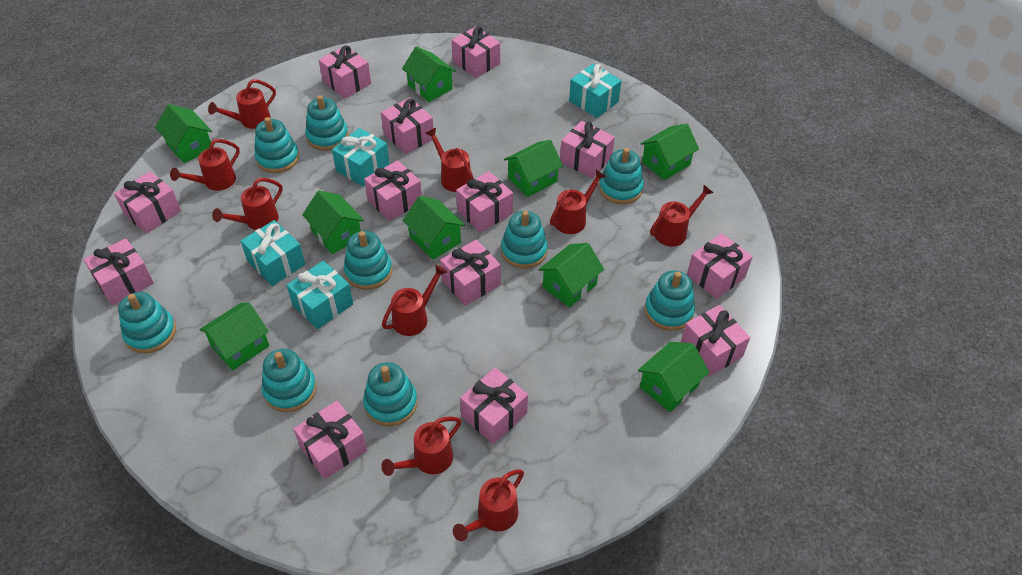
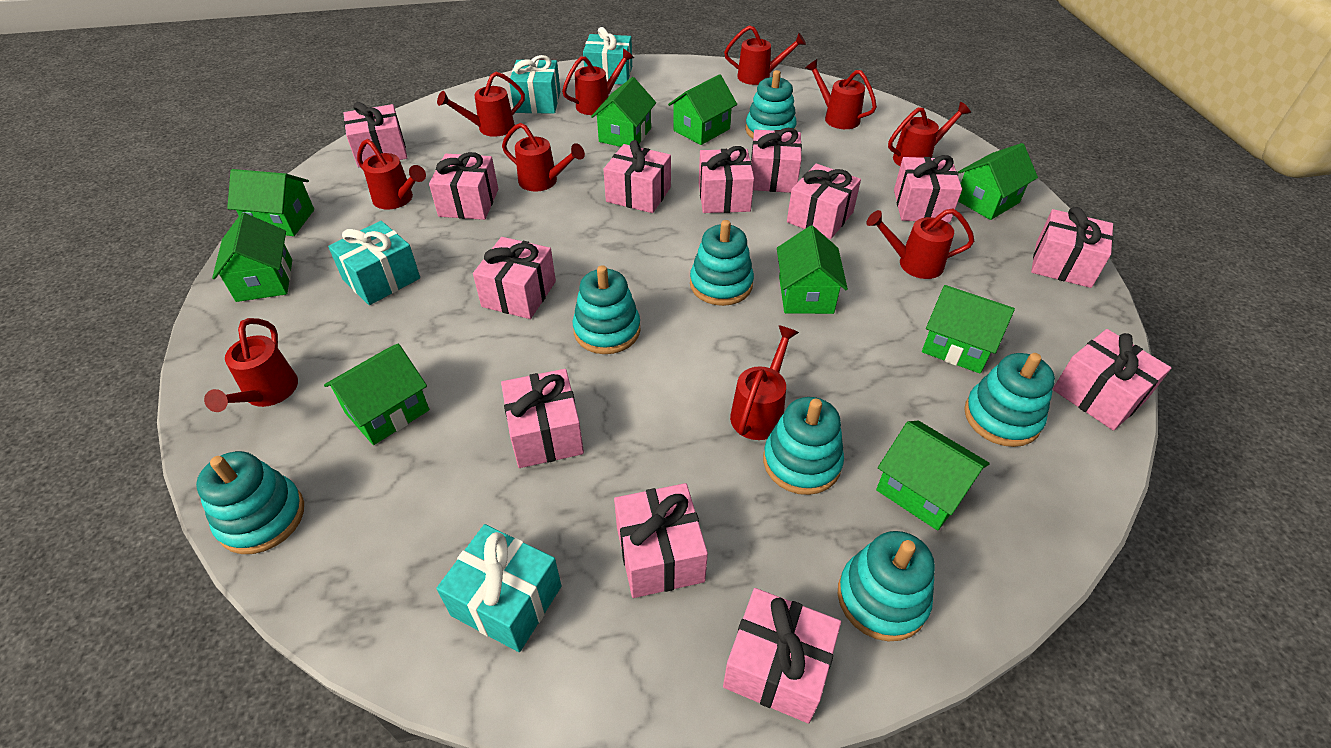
red watering can: [170,139,240,191] [208,79,276,129] [212,178,283,230] [381,417,461,476] [382,264,447,336] [425,128,474,192] [453,469,524,541] [550,170,607,234] [650,185,714,247] = 9 -> [204,318,298,412] [357,139,426,209] [437,72,525,137] [502,123,585,192] [562,48,634,115] [724,25,806,85] [730,325,799,440] [805,59,877,129] [866,208,974,279] [888,102,971,166] = 10
turquoise stacking toy: [118,292,176,354] [254,117,299,173] [261,349,316,412] [305,95,348,151] [344,231,392,290] [363,362,417,426] [501,211,548,269] [599,148,644,204] [644,270,695,331] = 9 -> [196,451,304,554] [572,265,641,354] [690,220,754,306] [745,70,797,138] [763,397,844,495] [838,531,935,641] [964,353,1055,447] = 7

